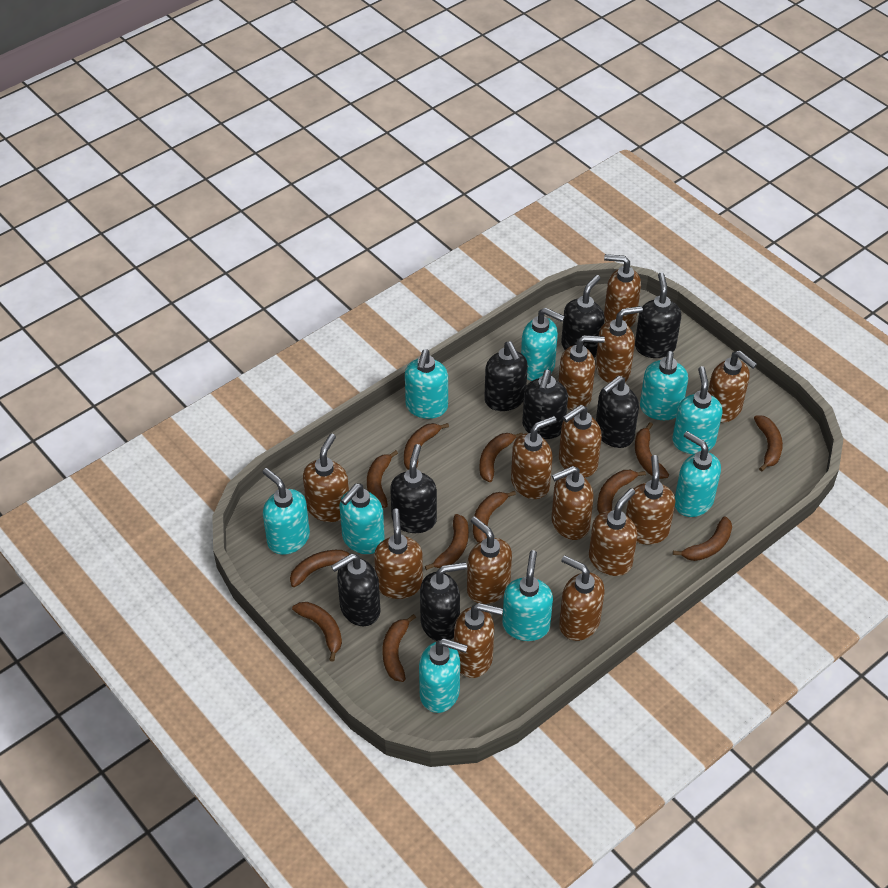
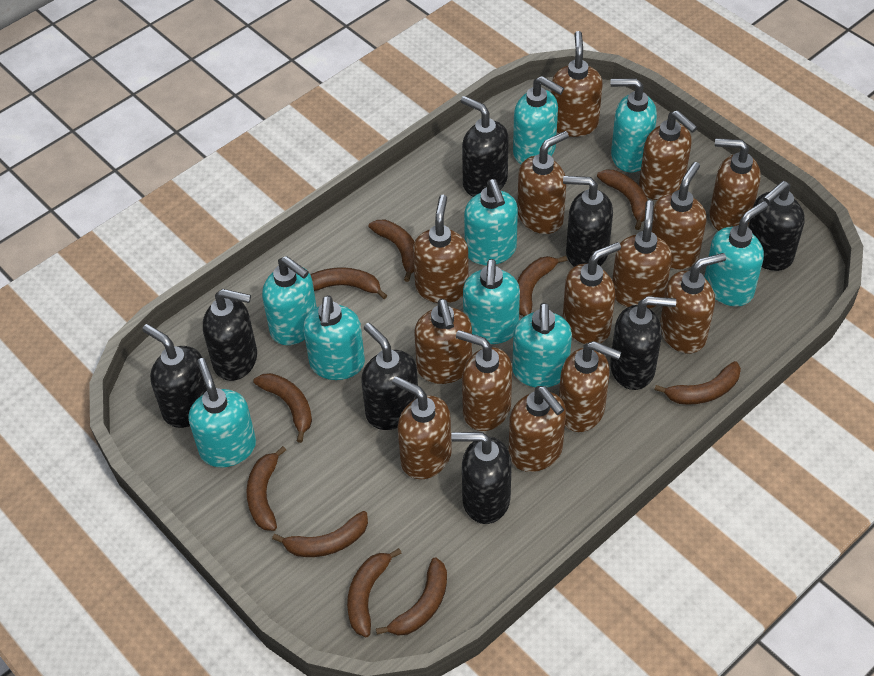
brown banana: [290,550,350,587] [292,602,342,662] [367,450,398,508] [382,614,416,682] [404,423,449,470] [425,514,469,570] [473,491,516,543] [479,433,523,482] [597,470,646,514] [635,422,669,479] [673,516,732,561] [754,416,783,472] = 12 -> [247,446,286,531] [253,373,312,443] [272,511,368,557] [310,267,387,299] [347,548,402,637] [369,220,415,282] [376,558,447,636] [517,256,567,316] [597,170,648,230] [654,361,741,405] = 10

